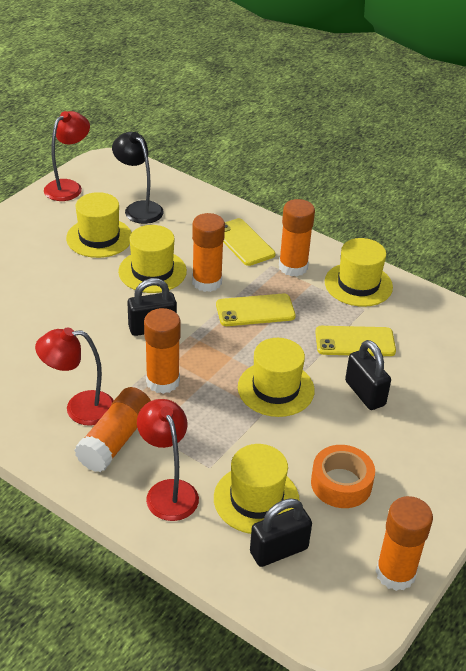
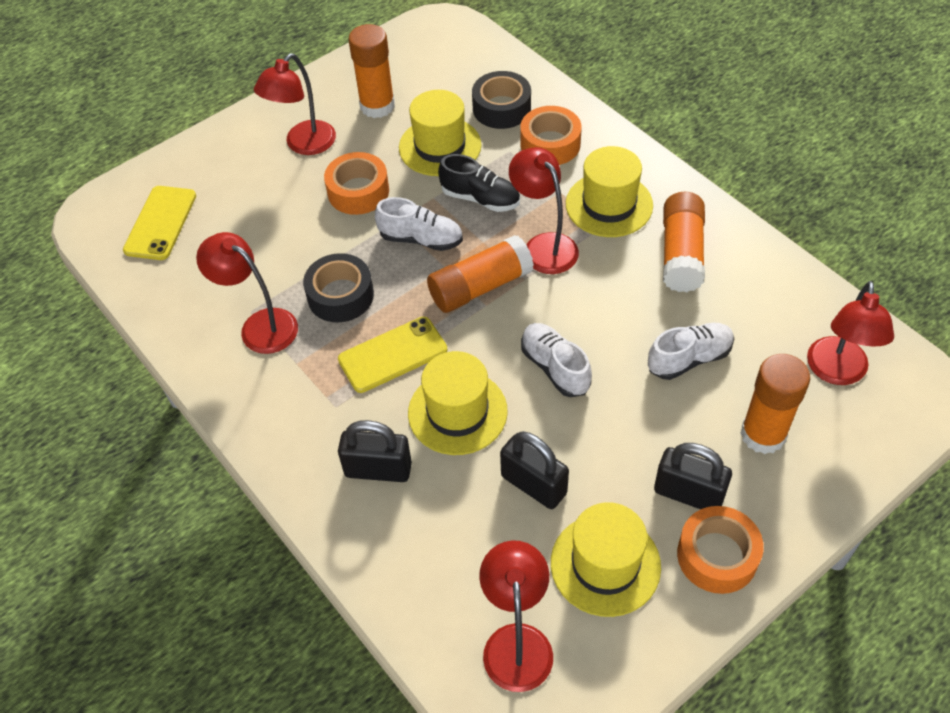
black lamp: [112,132,164,224] = 1 -> none = 0
black shoe: none = 0 -> [438,154,520,212] = 1
black tape: none = 0 -> [303,253,374,323] [472,71,531,129] = 2
orange glue stick: [74,387,151,472] [144,308,181,394] [192,213,225,292] [279,199,315,276] [376,496,433,591] = 5 -> [348,24,395,118] [427,235,534,313] [663,192,705,292] [740,354,810,454] = 4
orange tape: [311,445,375,508] = 1 -> [324,152,389,215] [520,106,582,165] [677,506,764,594] = 3
red lamp: [35,327,114,426] [44,111,90,201] [137,399,199,521] = 3 -> [196,232,298,354] [254,53,336,155] [479,541,553,692] [509,147,579,274] [807,281,894,385] = 5
white shoe: none = 0 -> [375,197,463,251] [521,323,592,397] [648,323,734,380] = 3
yellow hat: [66,192,132,258] [118,225,187,293] [214,444,300,534] [238,338,315,417] [325,238,393,307] = 5 -> [399,90,481,176] [408,351,508,455] [551,502,661,617] [566,146,653,237] = 4
yellow phone: [216,293,296,326] [223,218,276,266] [315,326,396,356] = 3 -> [123,186,196,260] [338,317,447,393] = 2

